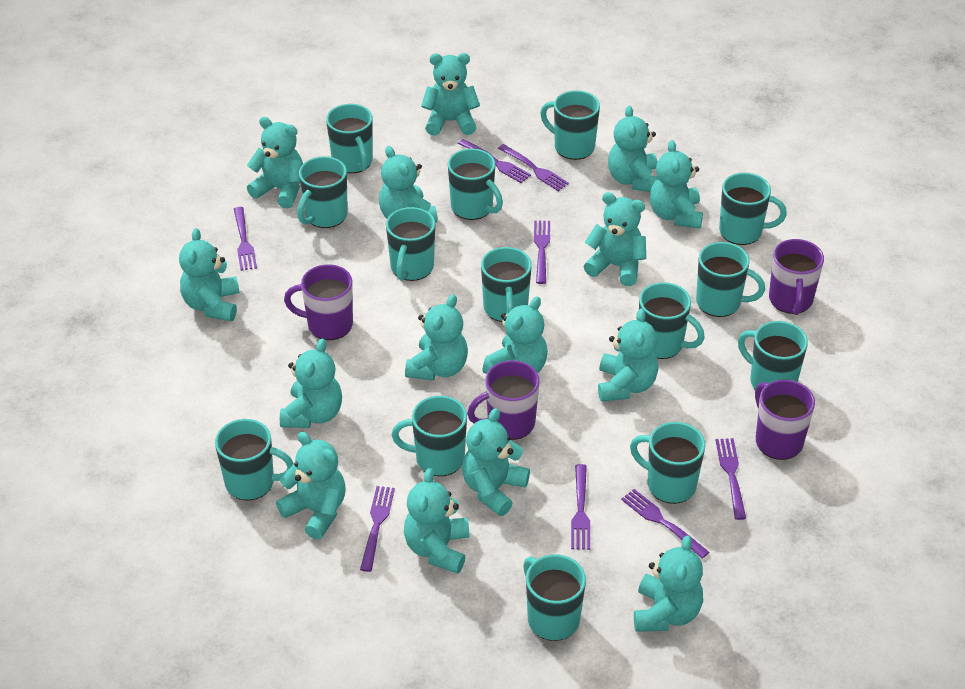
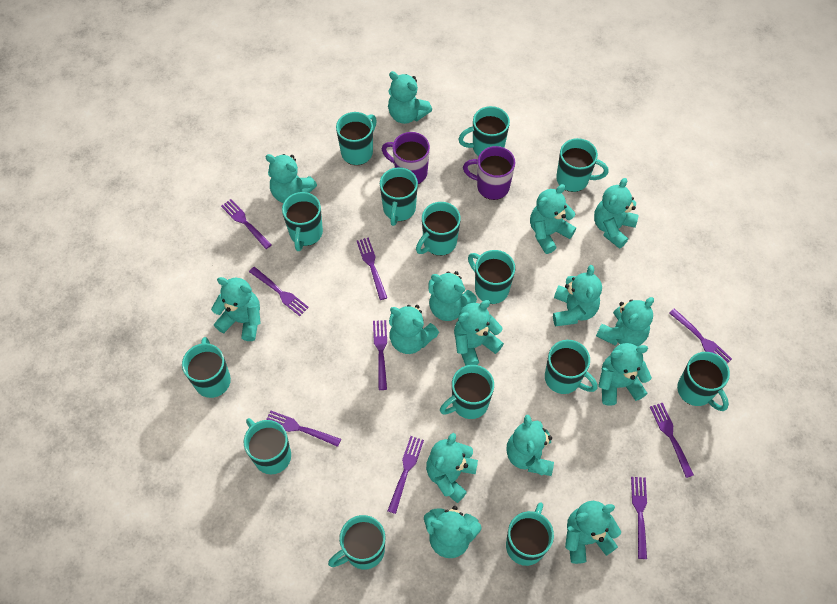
purple fork: [234,207,257,271] [360,486,395,572] [458,139,531,183] [498,144,569,191] [534,220,550,284] [571,464,590,550] [621,489,709,559] [716,438,746,520] = 8 -> [221,199,272,249] [249,267,309,316] [266,410,341,447] [357,237,387,300] [373,320,387,390] [388,436,424,514] [631,477,647,559] [650,403,694,478] [669,308,732,363] = 9
purple mug: [284,264,353,340] [467,360,540,440] [755,380,815,460] [769,239,824,315] = 4 -> [382,132,430,184] [463,146,515,200] = 2

